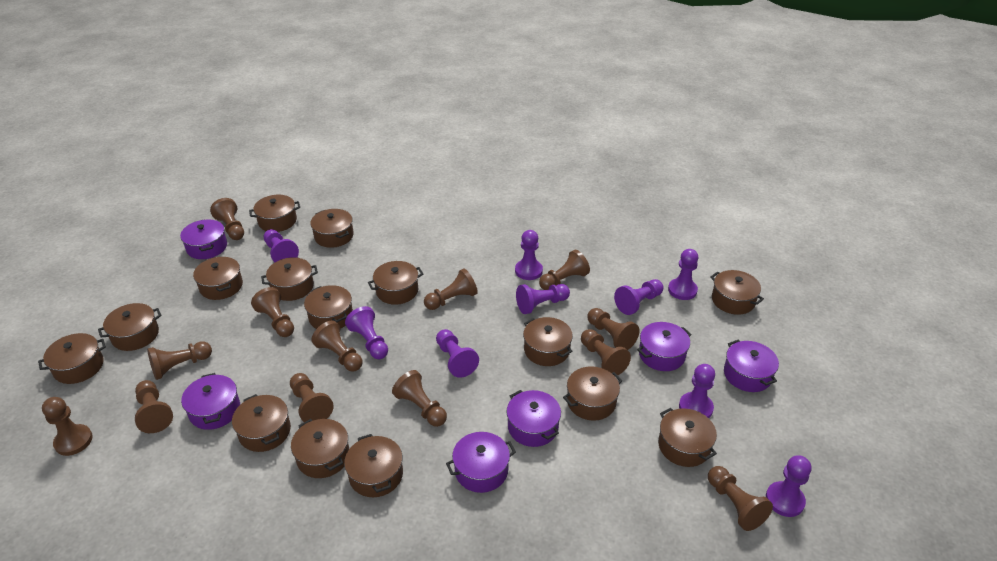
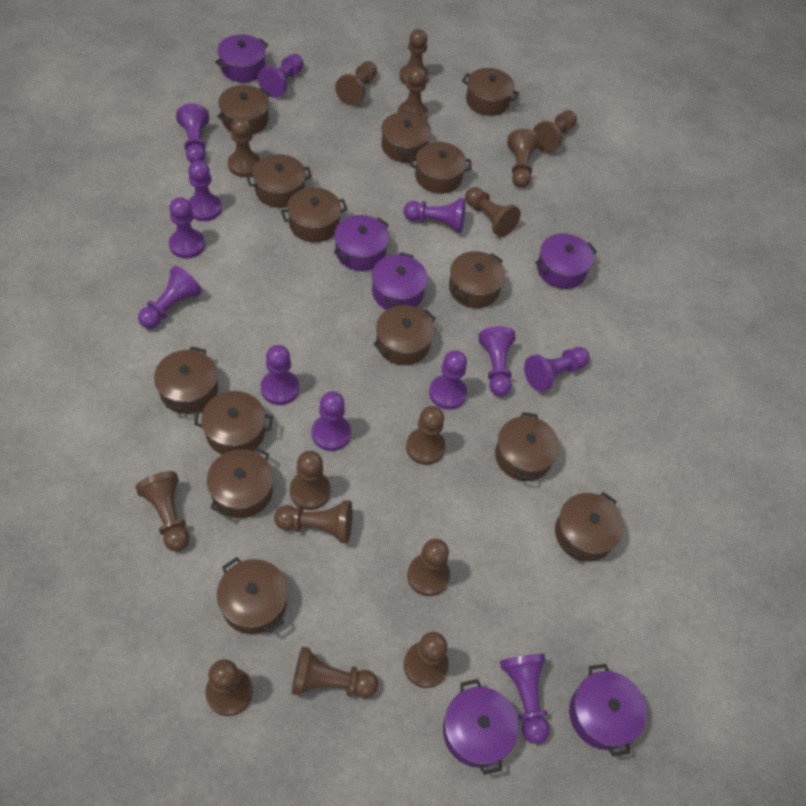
brown pawn: [42,397,93,456] [135,380,173,433] [147,341,212,380] [210,198,244,240] [251,287,294,337] [290,373,334,422] [311,321,362,371] [392,370,447,427] [424,269,478,310] [539,250,590,290] [581,329,631,375] [587,308,639,350] [708,466,773,531] = 13 -> [135,471,190,551] [205,659,253,716] [228,117,260,177] [274,500,353,543] [290,451,331,510] [292,647,378,698] [335,61,377,106] [398,67,428,120] [400,29,429,85] [404,632,449,688] [406,406,446,465] [407,539,450,596] [465,187,521,237] [507,129,539,188] [533,110,577,153] = 15
brown pot: [38,333,106,384] [98,303,161,351] [193,257,243,300] [232,394,291,452] [249,195,300,232] [261,257,318,301] [291,419,349,478] [304,285,353,329] [310,209,354,248] [344,434,403,497] [368,261,423,305] [523,317,573,366] [563,366,622,421] [658,408,717,467] [711,270,764,315] = 15 -> [154,346,218,414] [194,391,273,454] [207,447,273,518] [217,85,270,135] [217,557,288,634] [246,154,312,208] [281,187,347,242] [373,305,436,365] [381,111,431,163] [410,142,472,194] [449,251,505,308] [462,68,519,116] [495,412,560,481] [555,492,624,562] = 14
purple pawn: [264,229,299,262] [345,306,388,359] [436,329,479,378] [515,230,543,280] [516,284,570,314] [614,279,664,315] [668,249,698,300] [679,364,715,418] [766,455,811,517] = 9 -> [138,266,202,329] [169,197,205,259] [176,104,209,163] [188,160,222,221] [258,54,303,98] [261,345,299,405] [312,391,351,451] [404,198,466,233] [429,350,467,410] [478,326,516,396] [500,654,550,744] [524,347,590,392] = 12

